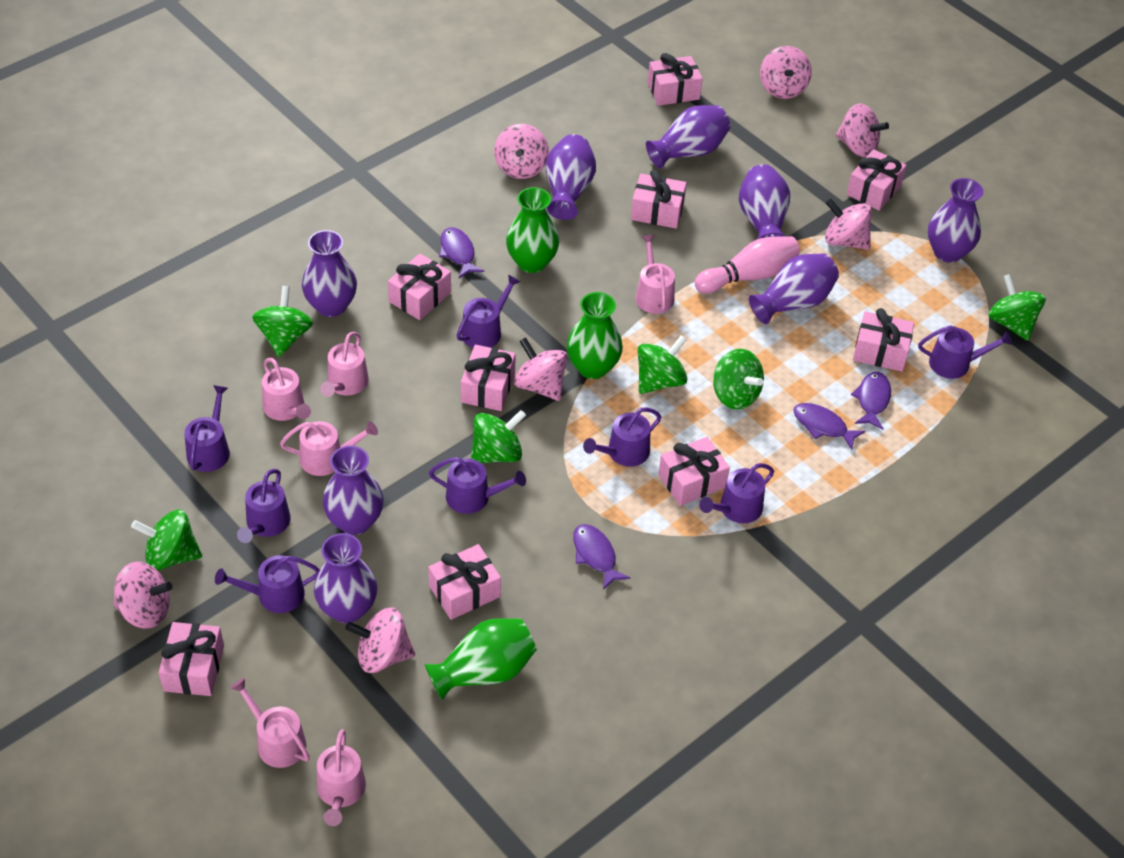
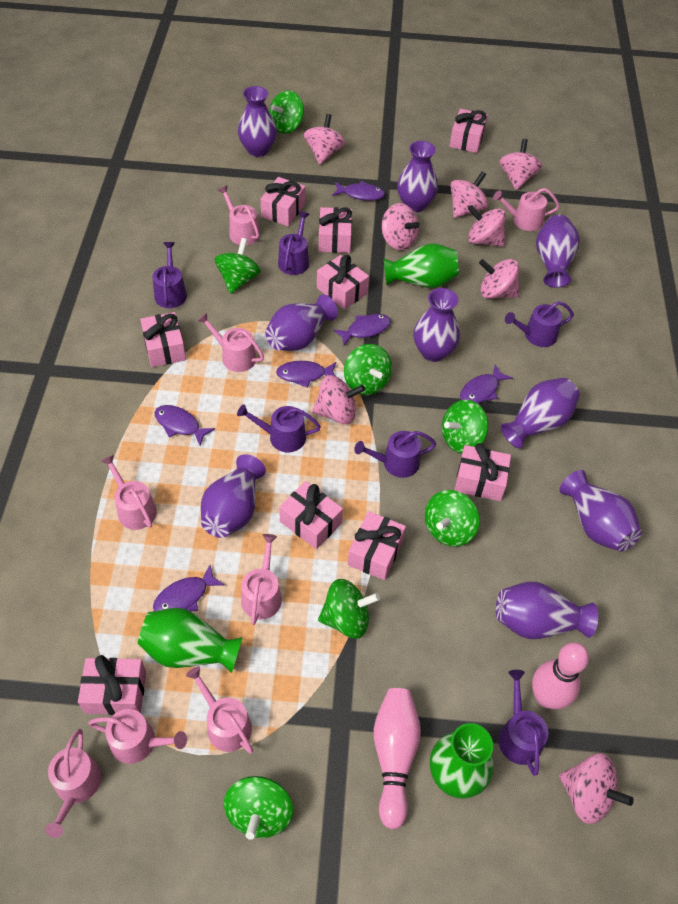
green spinning top: [131,510,202,570] [252,286,313,357] [471,410,526,463] [638,335,687,394] [713,349,764,410] [988,274,1046,341] = 6 -> [215,238,261,294] [224,776,293,840] [269,90,304,134] [318,579,380,639] [344,344,392,395] [425,490,479,547] [442,400,488,453] = 7
pink bowling pin: [695,236,800,294] = 1 -> [374,688,421,830] [532,642,589,709] = 2
pink spinning top: [113,562,173,629] [346,608,415,673] [494,124,549,179] [514,337,567,401] [760,46,812,99] [825,198,872,250] [836,104,889,157] = 7 -> [304,114,345,164] [312,375,365,424] [382,203,419,250] [451,172,488,218] [468,205,506,247] [479,259,519,299] [500,139,542,190] [559,753,634,824] = 8
pink watering can: [230,678,310,768] [262,358,311,421] [280,421,378,476] [317,729,366,826] [320,332,369,397] [635,235,675,314] = 6 -> [45,729,101,838] [88,709,187,764] [101,455,157,530] [186,666,253,754] [198,313,264,372] [218,185,260,245] [241,534,282,625] [493,188,559,231] = 8
purple fish: [439,227,484,278] [573,524,630,590] [793,403,866,450] [851,372,891,429] = 4 -> [153,565,225,611] [155,405,215,446] [276,361,336,387] [332,181,385,201] [333,314,391,346] [460,364,513,404] = 6
purple vase: [302,230,357,317] [314,533,377,623] [323,445,384,535] [546,134,596,220] [646,105,731,169] [739,164,790,239] [749,253,839,324] [928,178,983,263] = 8 -> [201,454,266,538] [238,86,277,157] [265,294,338,351] [397,141,438,212] [413,288,460,362] [496,582,598,639] [501,378,580,449] [536,215,580,288] [560,470,642,552] = 9
purple watering can: [185,385,230,472] [215,555,320,613] [237,469,290,543] [429,457,526,514] [456,274,520,348] [583,407,661,467] [699,463,774,523] [918,325,1012,379] = 8 -> [153,242,187,308] [237,404,321,452] [278,211,309,275] [354,431,436,478] [498,670,549,776] [505,301,574,347] = 6

